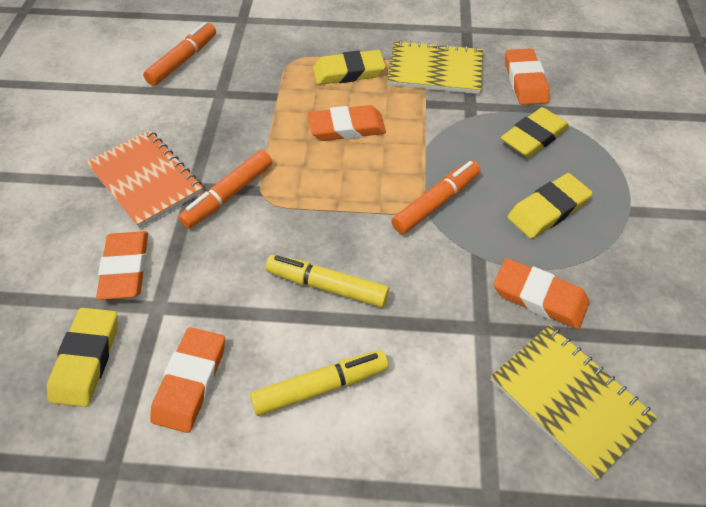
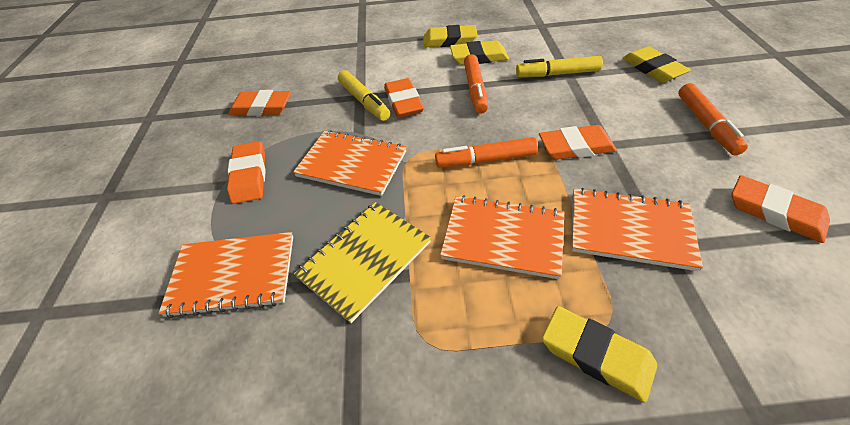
orange notebook: [86,130,203,228] = 1 -> [158,232,293,318] [293,130,406,196] [440,195,564,279] [572,188,703,271] = 4
yellow notebook: [387,40,483,94] [490,325,657,481] = 2 -> [294,202,431,323] = 1

